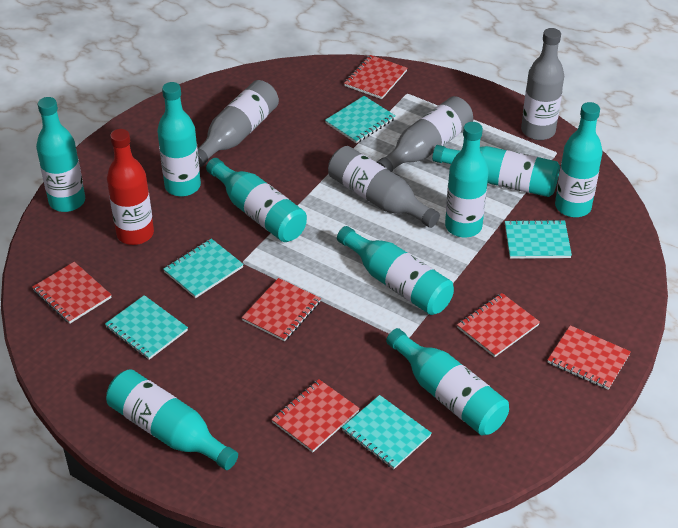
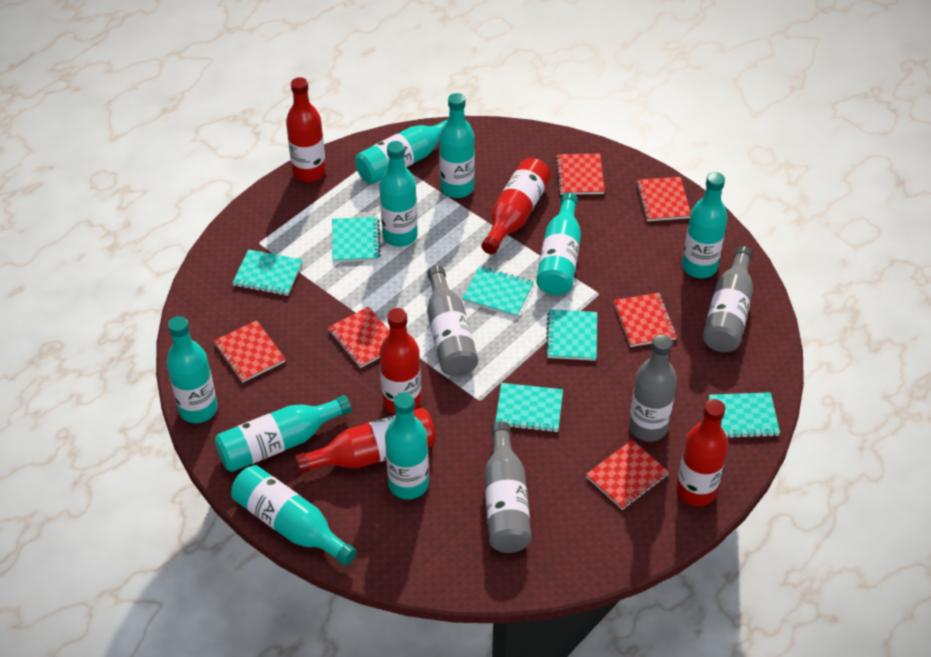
red bottle: [107,129,154,245] = 1 -> [286,77,326,182] [295,408,436,474] [379,308,421,414] [481,158,551,254] [676,399,728,506] = 5
turquoise notebook: [105,295,188,360] [163,239,244,298] [325,96,396,143] [342,395,432,469] [505,219,572,259] = 5 -> [232,249,303,296] [332,217,381,262] [462,266,534,317] [495,383,563,433] [545,309,597,361] [709,392,780,439] = 6

